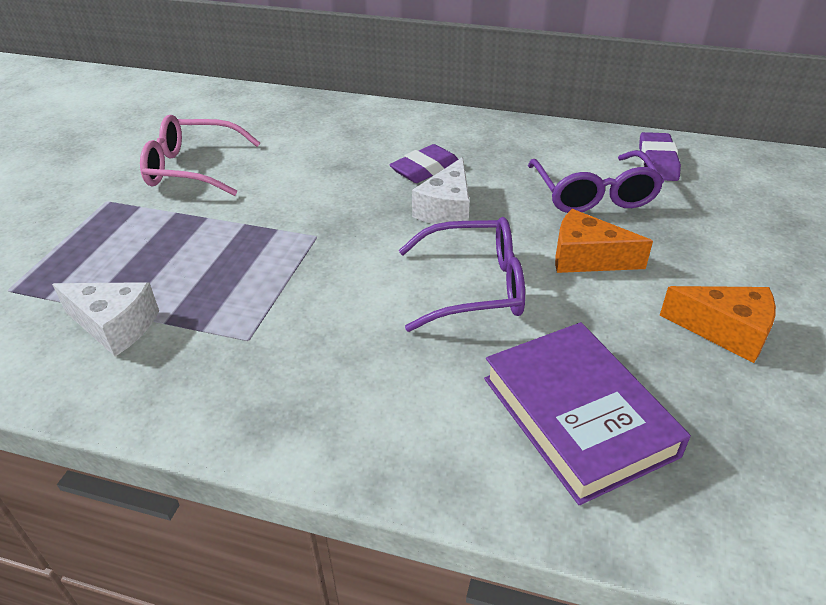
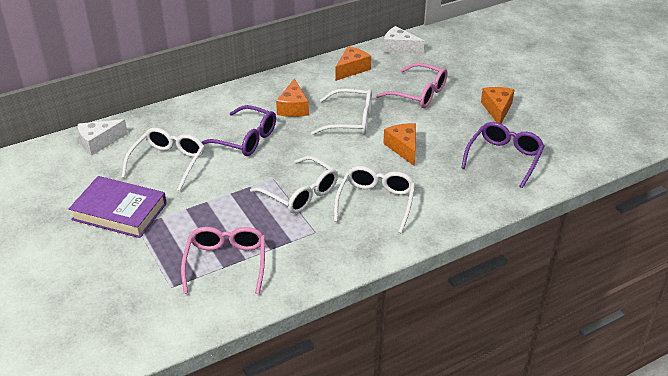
orange cheese: [555,209,653,273] [660,286,776,363] = 2 -> [276,78,309,117] [335,46,371,81] [383,123,416,166] [481,87,515,124] = 4
pink glasses: [140,115,260,196] = 1 -> [181,227,265,294] [376,63,447,108] = 2
purple eraser: [389,144,459,183] [639,132,681,181] = 2 -> none = 0
white glasses: none = 0 -> [121,128,205,191] [250,156,338,214] [311,88,372,135] [334,166,415,234] = 4

